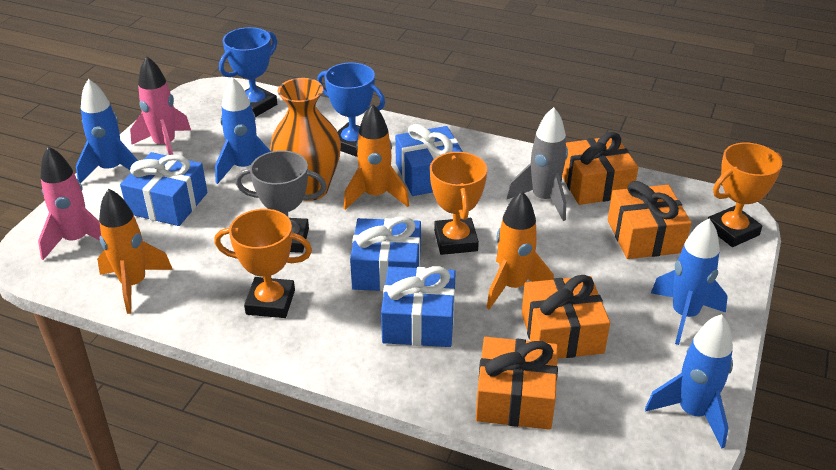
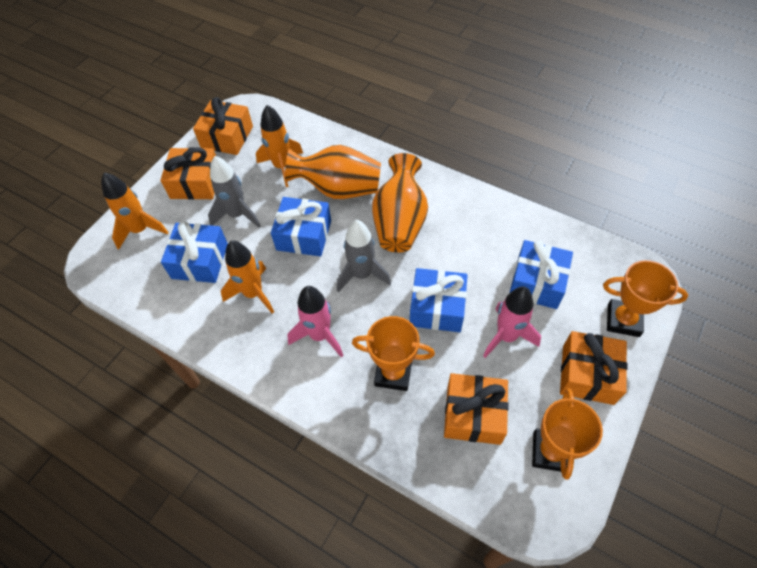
blue rocket: [76,79,138,183] [215,77,271,184] [645,314,733,449] [651,218,728,345] = 4 -> none = 0
blue trophy: [219,27,277,117] [317,63,385,157] = 2 -> none = 0
grey rocket: [507,107,568,221] = 1 -> [208,156,260,227] [337,220,391,292] = 2
grey trophy: [235,150,327,253] = 1 -> none = 0
orange vase: [270,78,341,201] = 1 -> [285,145,381,199] [372,153,428,252] = 2

